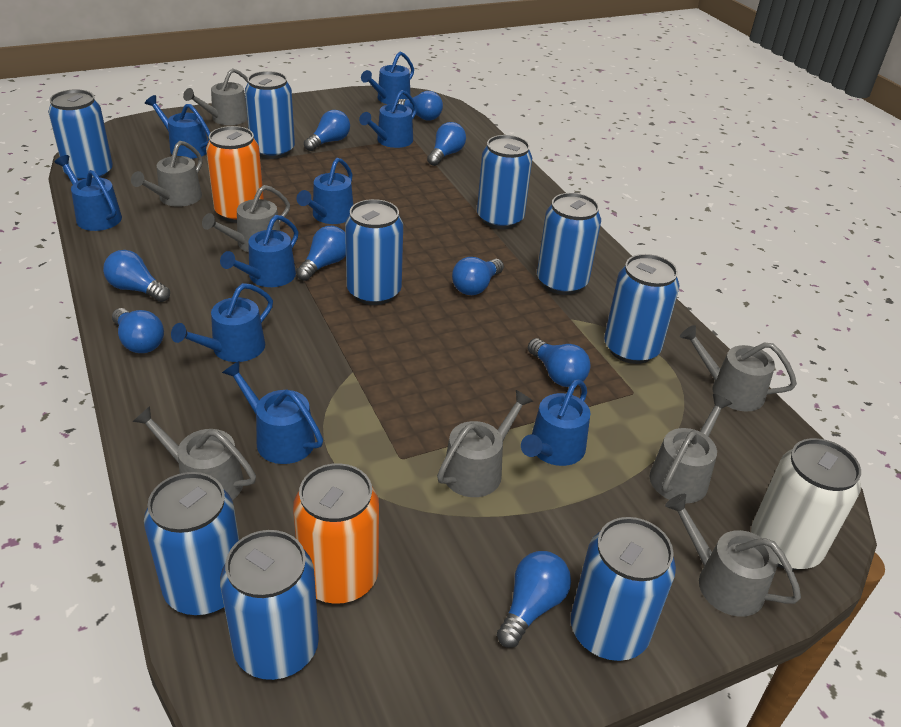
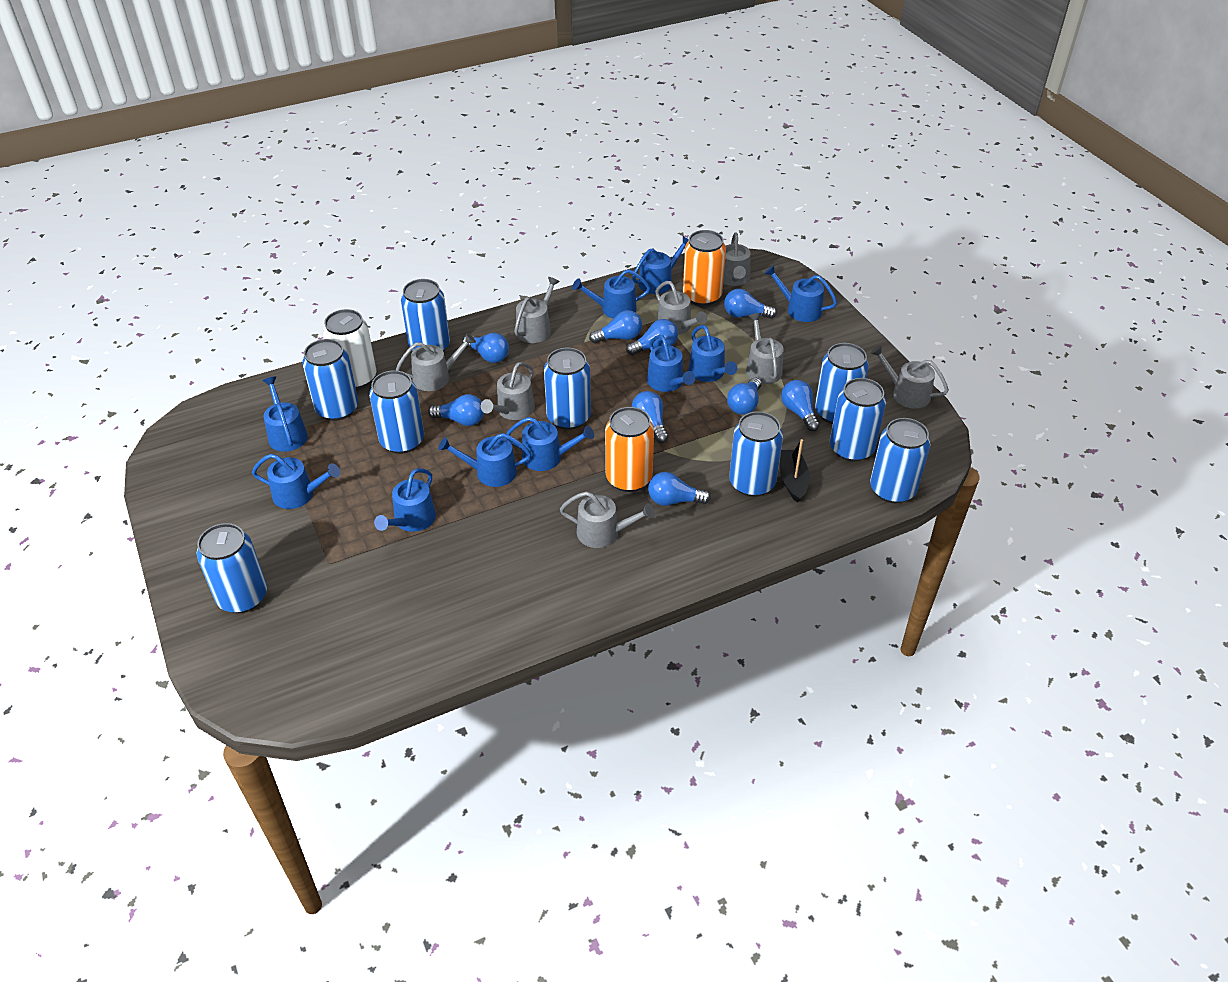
black boat: none = 0 -> [780,439,810,503] = 1
blue watering can: [54,155,122,231] [145,95,210,159] [171,283,273,362] [220,215,298,287] [222,361,323,464] [297,158,353,224] [359,90,417,148] [361,51,414,104] [521,379,590,466] = 9 -> [252,454,340,509] [262,376,308,452] [374,468,436,532] [438,433,531,487] [506,417,594,471] [572,269,650,319] [632,236,689,294] [647,334,695,392] [688,325,737,382] [764,265,837,322] = 10

